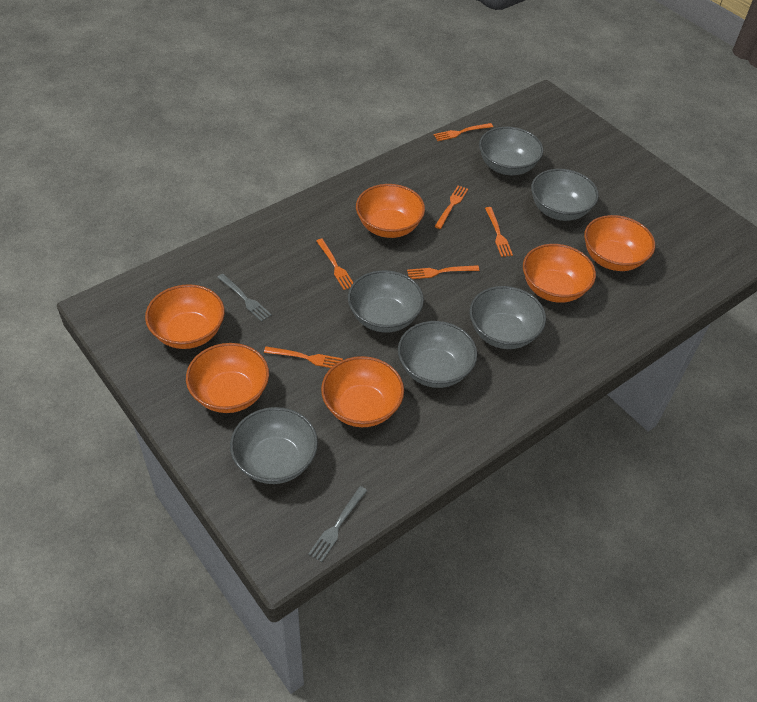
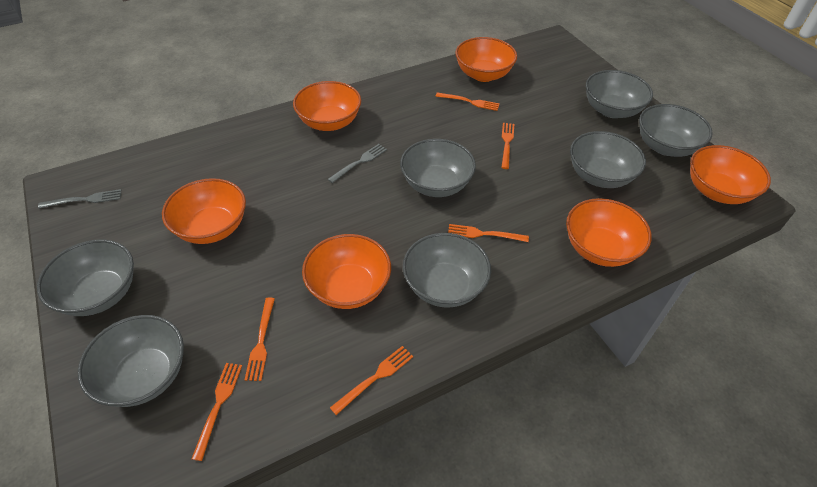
grey bowl: [230,407,318,484] [348,270,424,333] [398,321,477,388] [470,286,546,349] [479,127,543,175] [531,169,599,221] = 6 -> [37,240,134,316] [78,315,184,407] [400,139,476,197] [403,233,491,308] [570,131,646,188] [586,70,653,118] [639,104,713,157] = 7

